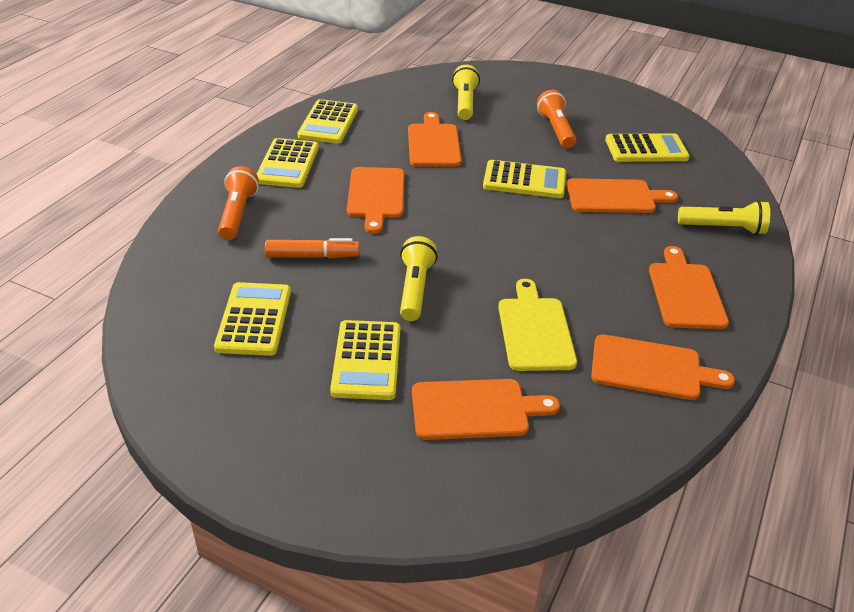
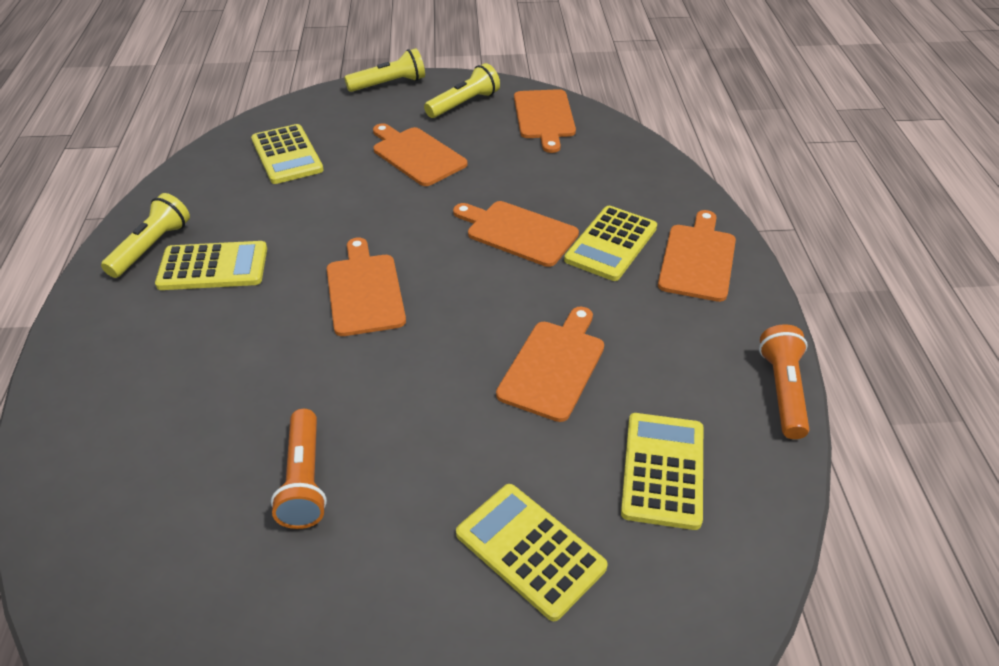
orange marker: [265,238,359,259] = 1 -> none = 0
yellow calculator: [214,282,291,356] [257,138,319,188] [298,99,358,144] [330,320,400,400] [483,160,566,198] [605,133,690,162] = 6 -> [155,241,267,290] [251,124,324,184] [456,484,608,621] [564,206,657,281] [621,413,703,530] = 5
yellow cutting board: [498,279,577,371] = 1 -> none = 0

